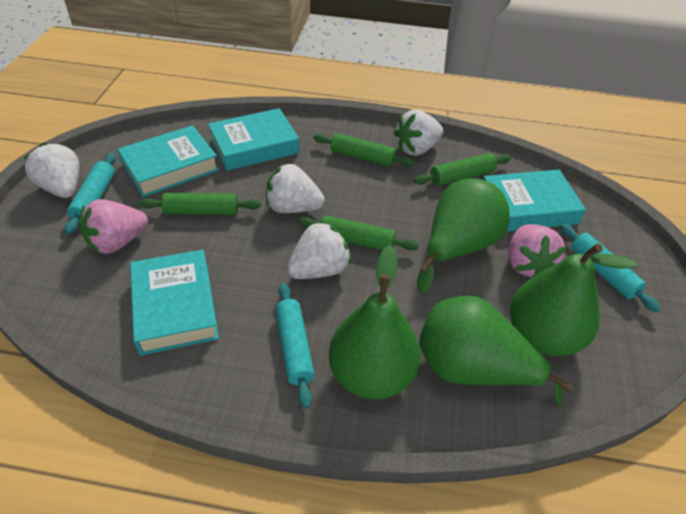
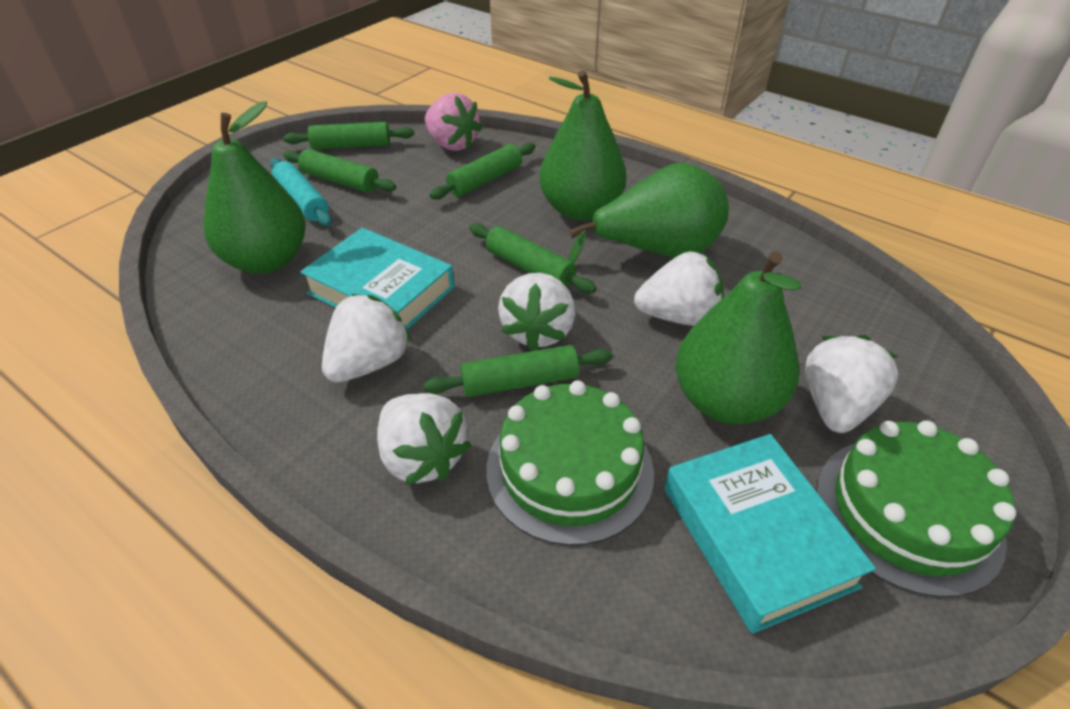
green cake: none = 0 -> [486,380,654,546] [816,421,1016,598] = 2
green rolling pin: [139,193,261,215] [298,215,419,251] [313,133,415,167] [414,153,511,186] = 4 -> [283,122,414,149] [283,149,396,193] [424,345,613,397] [429,142,535,200] [469,223,597,293] = 5
pink strawberry: [81,199,148,254] [508,224,567,278] = 2 -> [425,93,483,151] = 1
turquoise book: [117,125,219,197] [130,250,219,355] [208,108,300,171] [484,170,586,232] = 4 -> [300,228,454,330] [664,434,876,634] = 2
turquoise rolling pin: [65,153,116,235] [275,283,315,408] [560,223,661,312] = 3 -> [270,158,332,227] = 1
white strawberry: [24,143,79,198] [266,163,325,213] [287,221,351,279] [394,110,443,156] = 4 -> [322,294,412,383] [377,393,471,485] [498,273,576,351] [634,251,724,326] [805,335,898,433] = 5

